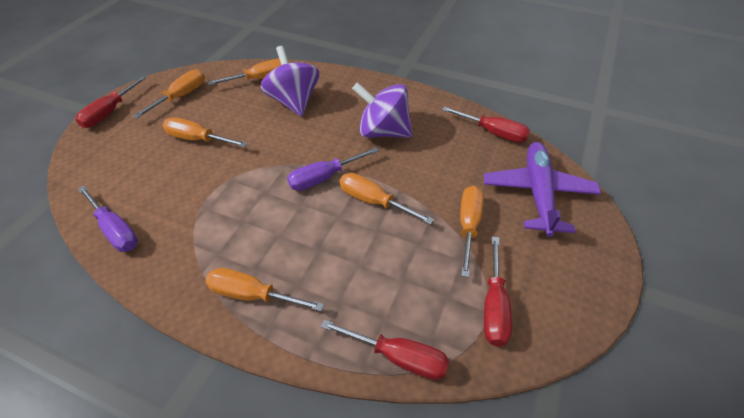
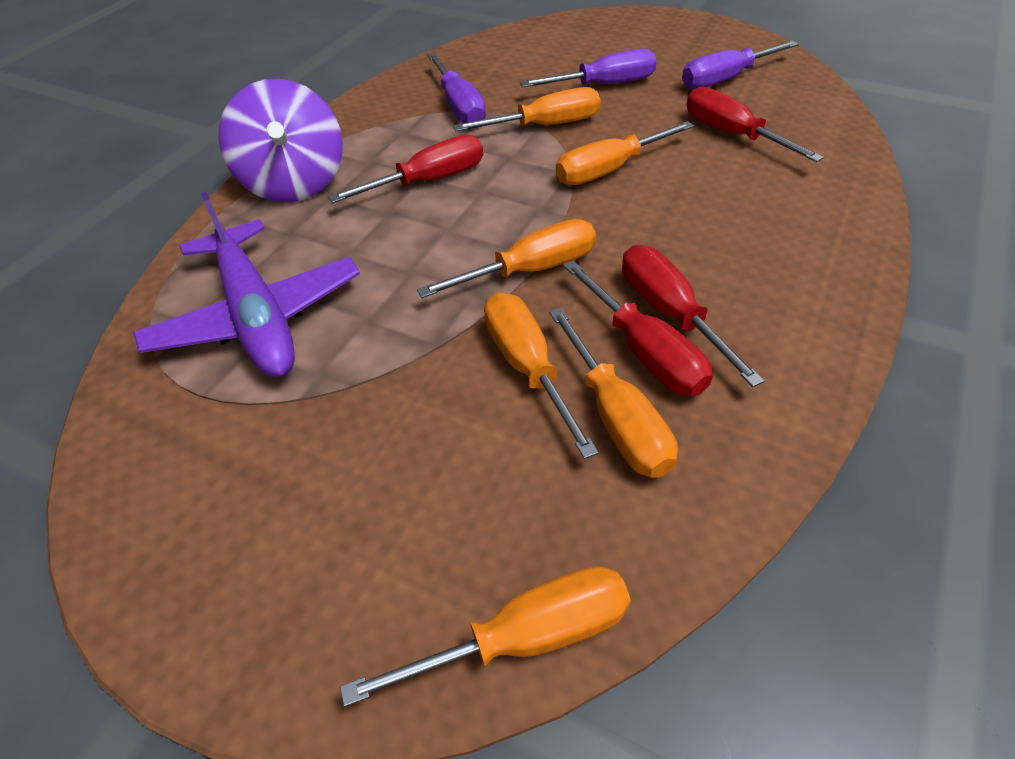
purple screwdriver: [78,185,138,252] [287,147,379,191] = 2 -> [427,53,486,123] [520,49,657,88] [682,41,799,89] = 3
purple spinning top: [260,46,319,116] [352,82,413,138] = 2 -> [219,79,343,203] = 1

